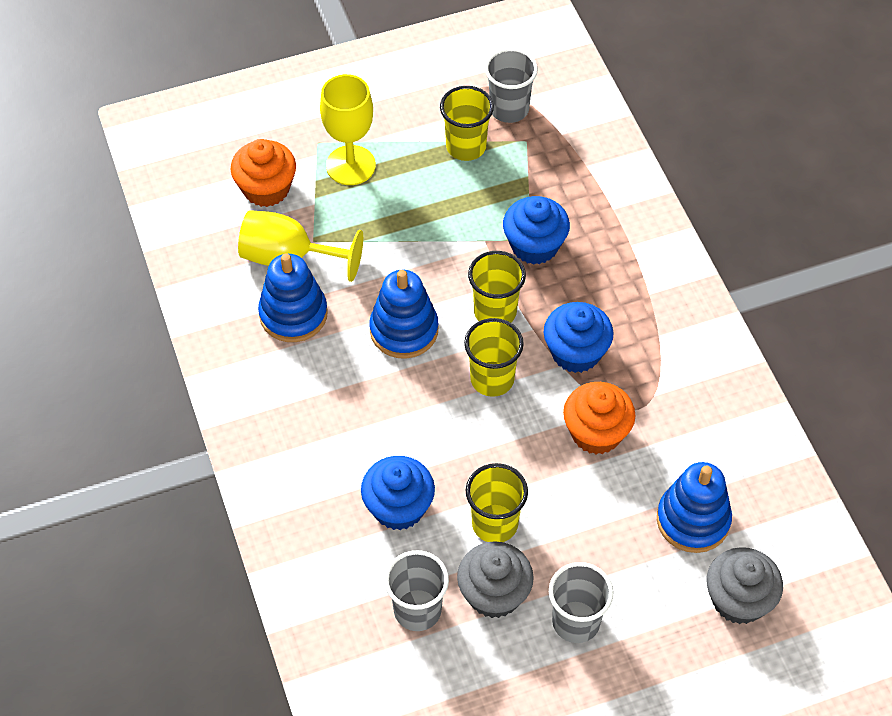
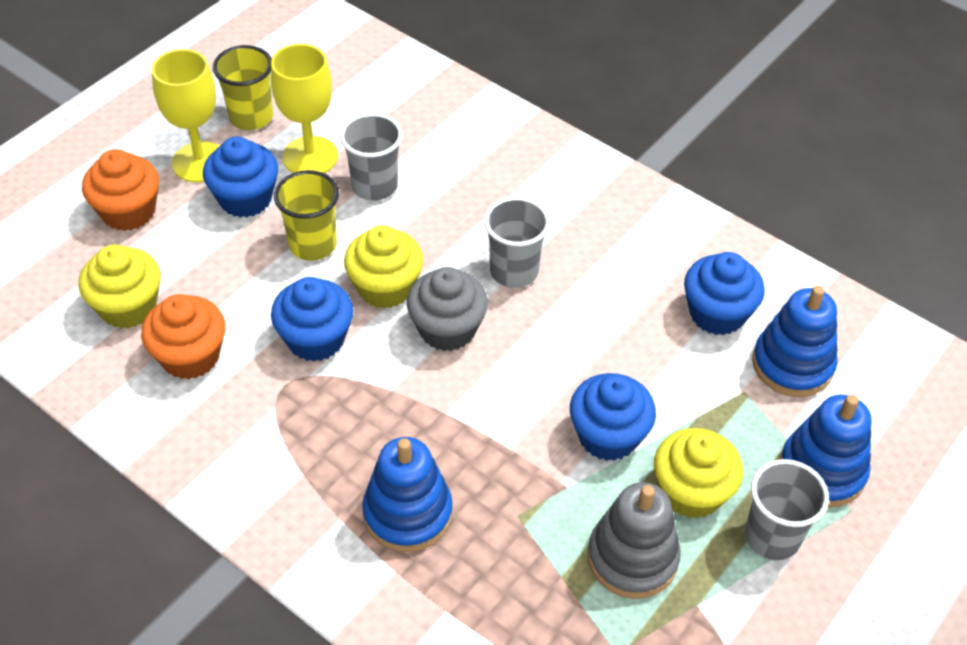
blue cupcake: [361,456,435,530] [503,196,570,265] [544,302,614,373] = 3 -> [203,136,278,218] [271,277,353,362] [570,373,656,461] [684,252,765,335] = 4
grey cupcake: [457,541,534,618] [706,547,783,624] = 2 -> [407,267,488,351] = 1
grey stacking toy: none = 0 -> [587,482,681,599] = 1
yellow cup: [440,86,494,161] [464,318,524,397] [466,463,528,542] [468,251,526,323] = 4 -> [213,45,273,130] [274,170,339,261] = 2
yellow cupcake: none = 0 -> [78,244,161,329] [344,225,423,309] [654,428,743,519] = 3

